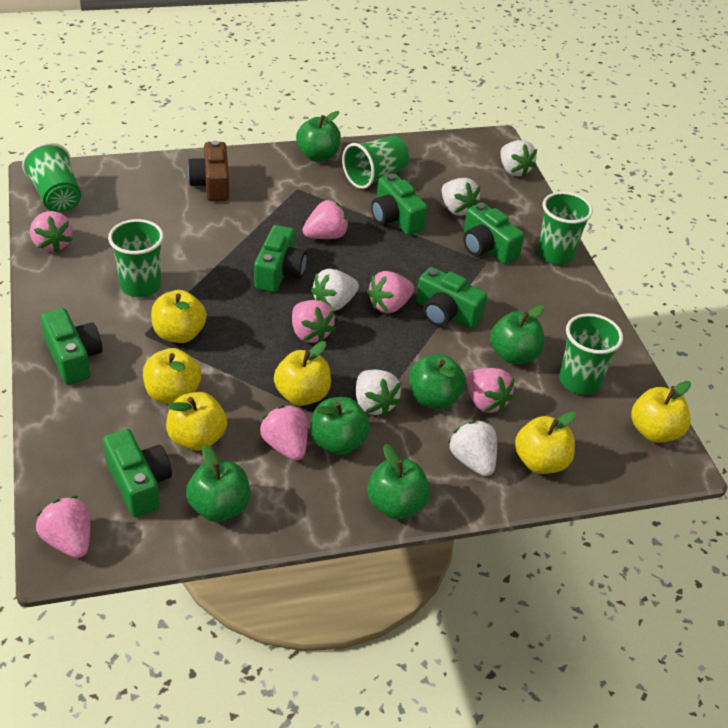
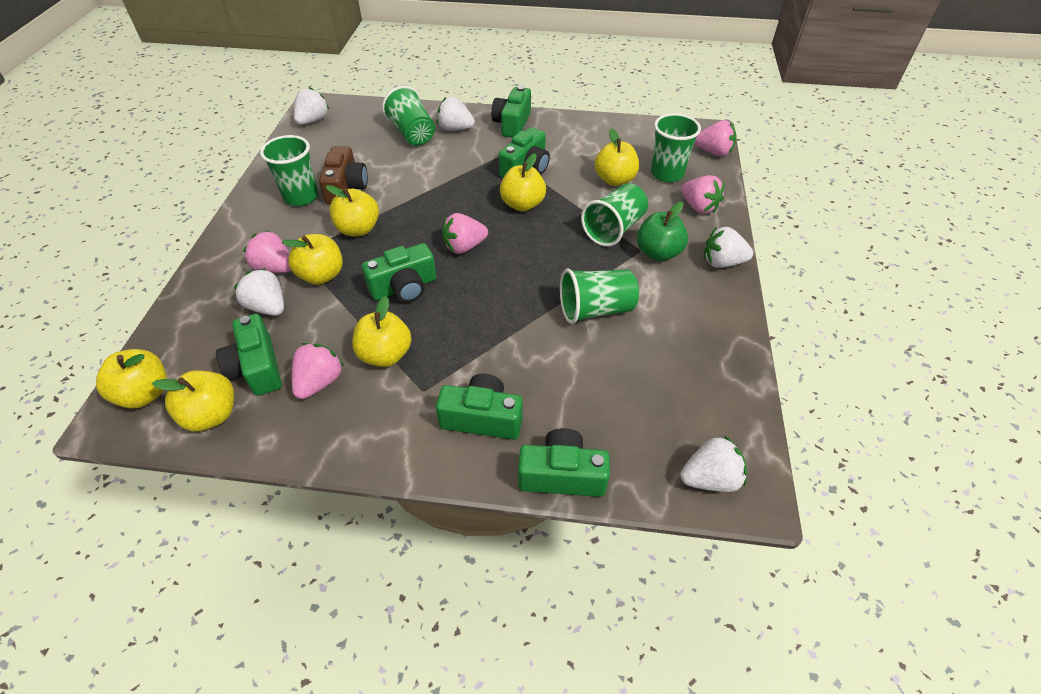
green apple: [186,445,250,522] [296,111,341,161] [310,397,370,455] [367,444,430,519] [409,354,466,409] [490,305,545,364] = 6 -> [637,202,688,261] = 1
pink strawberry: [30,211,73,253] [36,496,90,558] [260,405,308,461] [292,300,335,343] [302,200,349,239] [367,271,414,314] [466,368,514,413] = 7 -> [243,230,291,273] [292,343,344,399] [442,213,488,254] [681,175,725,214] [694,120,737,156] = 5
yellow apple: [143,348,201,404] [151,290,207,343] [166,392,227,451] [274,341,331,406] [515,411,576,474] [631,381,691,443] = 6 -> [96,349,167,408] [152,371,234,432] [282,234,343,285] [326,185,379,236] [352,296,412,367] [500,153,546,212] [595,129,639,186] = 7

